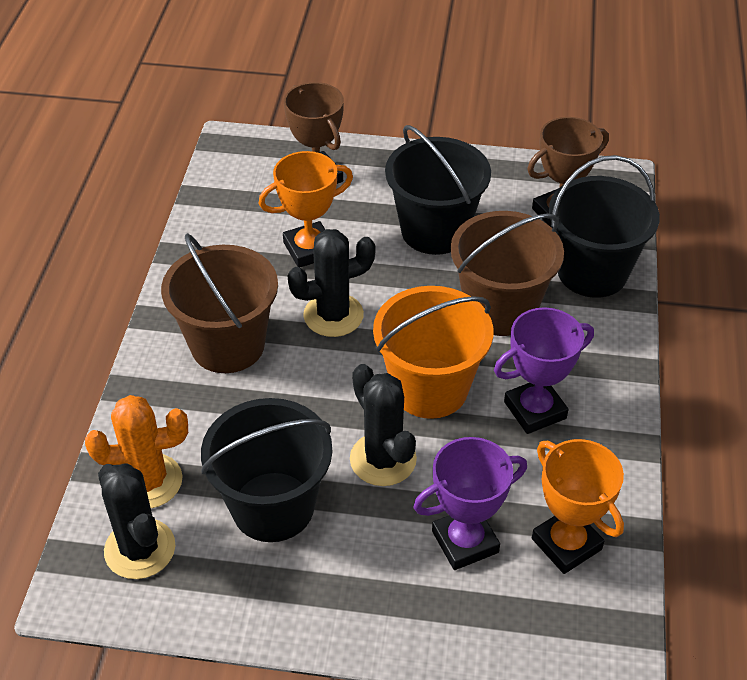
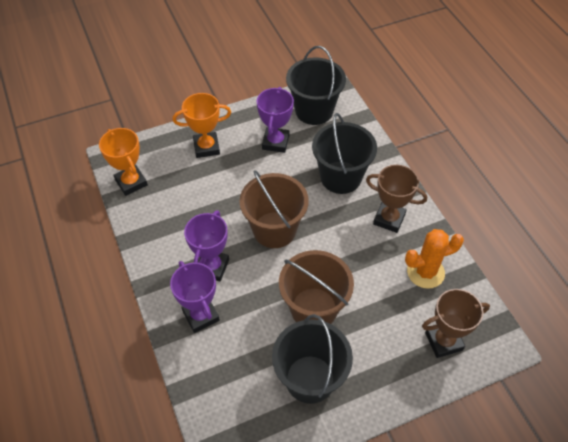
black cactus: [98,463,175,579] [288,229,376,337] [350,364,417,486] = 3 -> none = 0
orange bucket: [373,286,493,419] = 1 -> none = 0
purple trophy: [413,437,527,570] [494,307,594,434] = 2 -> [170,261,220,333] [184,210,229,281] [257,87,294,153] = 3

